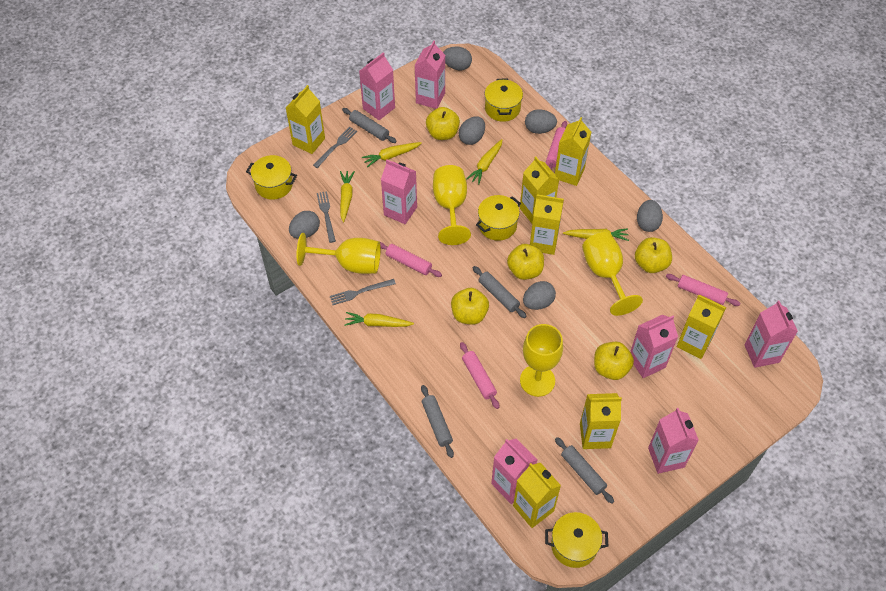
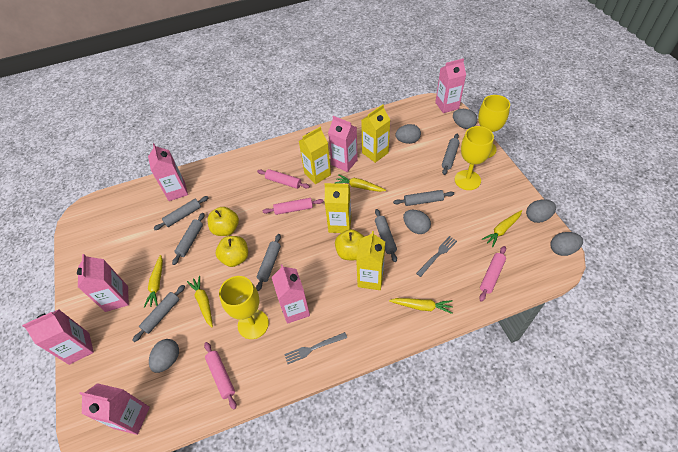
grey fork: [313,126,357,168] [317,191,336,243] [330,279,396,305] = 3 -> [284,332,347,364] [416,236,457,277] = 2
grey rolling pin: [342,108,397,143] [421,385,454,458] [473,266,526,318] [555,437,614,504] = 4 -> [132,285,185,342] [153,196,209,230] [172,213,204,265] [256,234,281,291] [375,209,397,262] [393,190,454,206] [442,134,460,175] = 7
yellow apple: [426,107,460,140] [451,288,489,325] [507,244,544,280] [594,342,634,380] [635,237,672,273] = 5 -> [208,207,239,236] [216,236,248,267] [335,229,364,260] = 3
yellow carton: [286,85,325,154] [513,463,561,528] [520,156,559,223] [530,194,564,255] [555,117,591,186] [580,393,622,449] [677,295,726,359] = 7 -> [299,127,331,184] [325,183,351,233] [356,231,385,290] [361,105,390,163] = 4
yellow goblet: [297,233,381,274] [433,165,471,245] [520,324,563,397] [582,232,643,316] = 4 -> [219,276,269,339] [454,126,494,190] [478,95,510,158] = 3
yellow pot: [246,155,297,200] [476,195,521,241] [484,79,523,122] [545,512,608,568] = 4 -> none = 0

